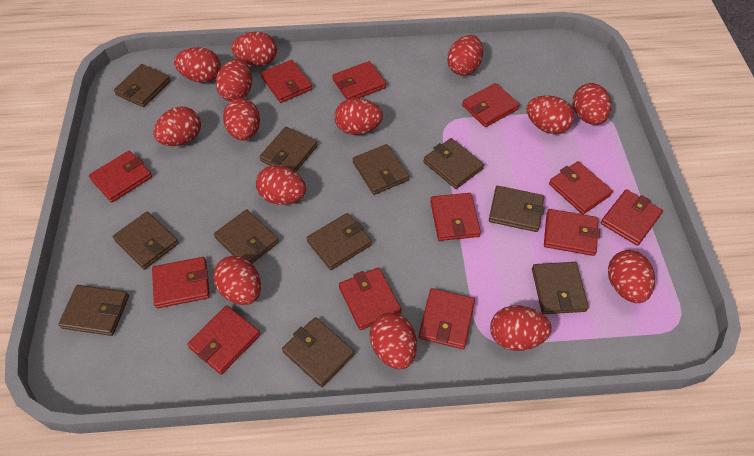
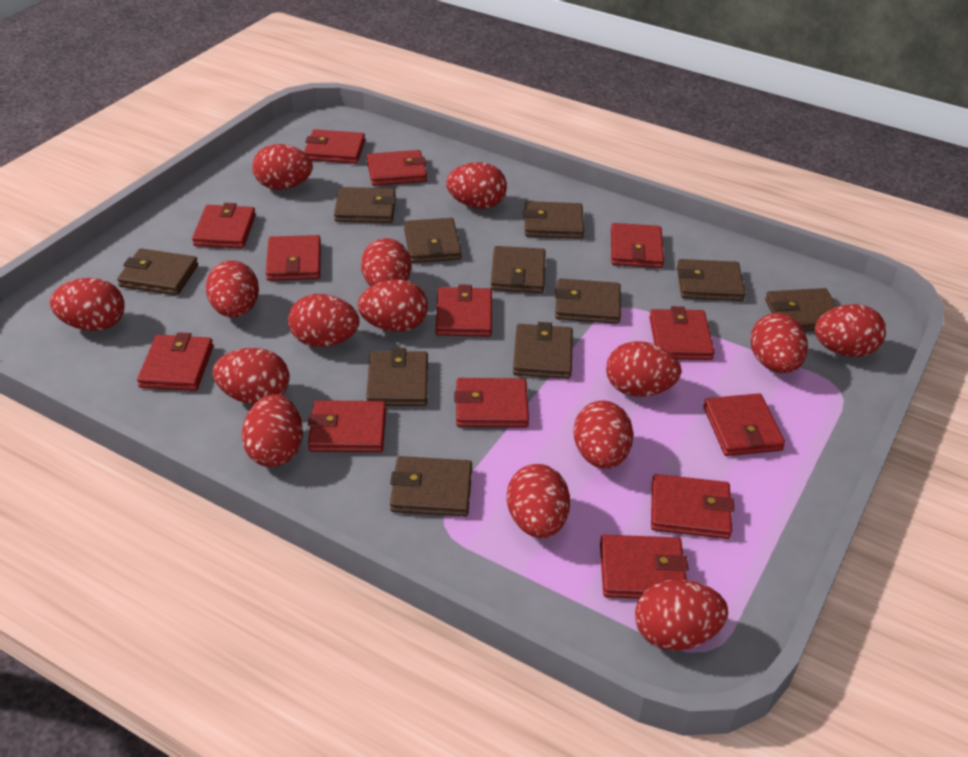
red egg: [153,106,201,146] [174,47,221,83] [213,256,261,305] [216,59,252,101] [223,98,260,141] [231,32,277,66] [256,165,306,205] [334,98,383,135] [370,312,417,369] [447,35,483,75] [490,306,552,351] [526,95,574,134] [572,83,611,125] [608,250,655,303] = 14 -> [50,278,124,331] [206,260,259,318] [213,348,289,405] [242,394,303,467] [252,144,313,190] [288,294,359,347] [357,279,428,332] [361,238,411,287] [446,162,507,209] [507,464,570,538] [573,401,633,469] [606,341,681,397] [635,579,728,651] [750,313,808,373] [815,304,886,357] = 15
red wallet: [89,151,152,203] [152,257,210,308] [187,305,260,375] [261,60,312,103] [332,61,386,100] [339,268,401,330] [419,288,475,349] [430,193,481,241] [462,83,520,127] [544,209,600,256] [549,161,613,215] [601,189,663,246] = 12 -> [137,332,213,391] [192,203,256,249] [266,235,321,281] [304,129,365,164] [308,400,386,452] [367,150,427,186] [436,284,492,337] [454,378,529,427] [600,535,689,599] [611,223,664,268] [649,306,715,360] [651,474,734,539] [703,393,785,456] = 13

